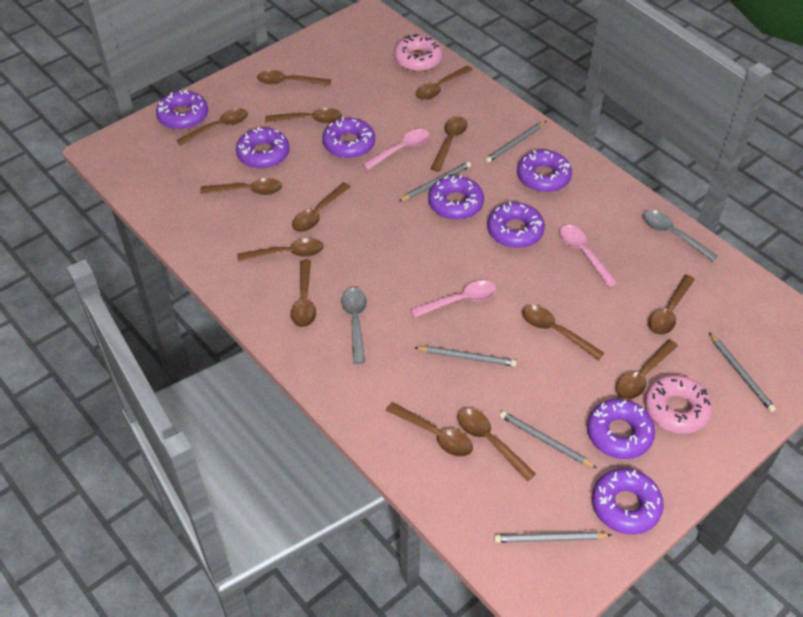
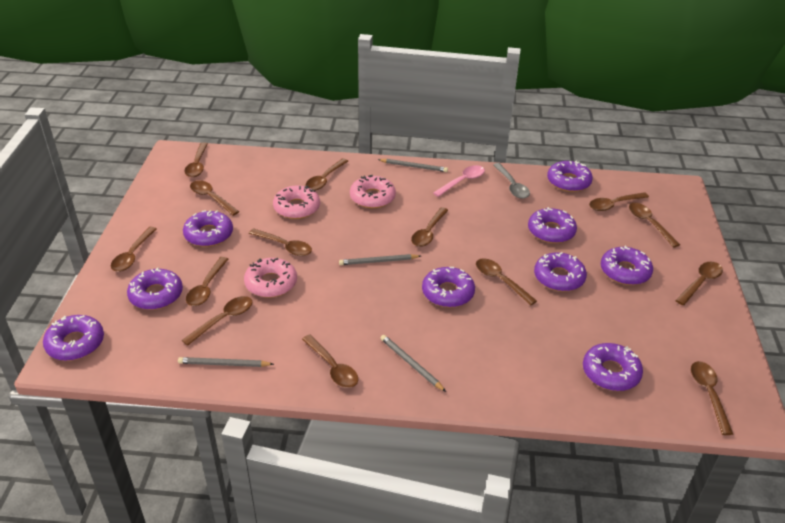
grey pencil: [398,162,471,202] [414,346,517,367] [485,121,547,163] [494,531,611,543] [500,411,597,468] [709,333,776,412] = 6 -> [178,357,274,367] [339,254,421,265] [378,159,448,172] [381,335,446,392] = 4
grey spoon: [341,288,367,364] [643,210,718,262] = 2 -> [493,163,530,199] = 1
pink donut: [394,34,443,71] [645,375,712,434] = 2 -> [244,258,297,298] [273,185,320,219] [350,175,396,208] = 3
pink spoon: [362,129,430,170] [411,280,496,318] [560,225,618,288] = 3 -> [433,165,485,197] = 1
purple donut: [156,90,208,130] [236,127,289,169] [323,117,375,159] [428,175,484,220] [487,202,545,248] [517,150,572,192] [587,399,655,459] [592,468,664,535] = 8 -> [43,315,104,361] [127,267,183,310] [183,210,233,247] [422,267,475,307] [528,207,577,243] [534,252,587,292] [547,160,593,192] [583,343,643,391] [601,246,653,285] = 9

